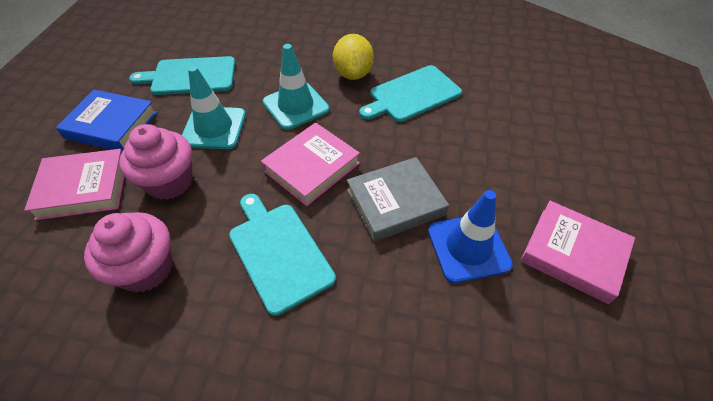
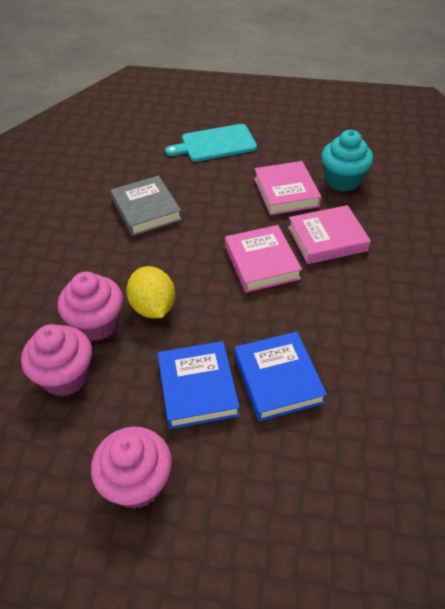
blue book: [56,89,157,152] = 1 -> [157,341,240,429] [235,332,327,421] = 2
blue traffic cone: [428,190,513,283] = 1 -> none = 0
pink cupcake: [84,212,172,292] [119,124,193,200] = 2 -> [21,324,92,397] [58,272,123,341] [91,427,172,509] = 3
turquoise cupcake: none = 0 -> [321,130,373,192] = 1
turquoise cutting board: [129,56,236,95] [229,194,336,316] [359,65,462,122] = 3 -> [165,124,257,162] = 1
turquoise traffic cone: [182,66,246,149] [263,44,330,130] = 2 -> none = 0

